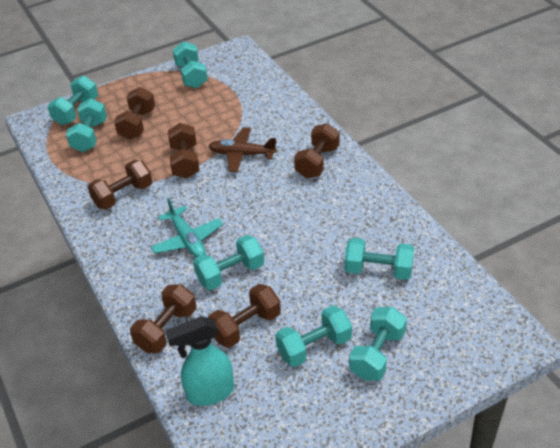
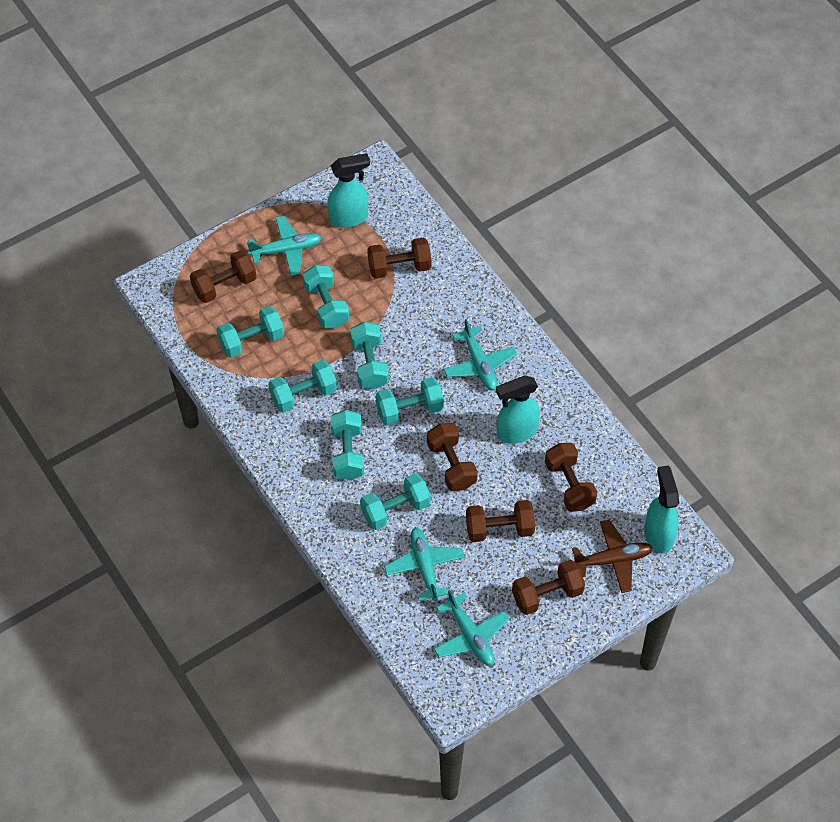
turquoise plane: [151,198,223,258] = 1 -> [247,216,322,276] [384,528,465,601] [434,590,510,666] [443,319,517,390] = 4
turquoise spray bottle: [165,316,234,406] = 1 -> [327,153,370,228] [496,375,540,444] [644,465,679,554] = 3

